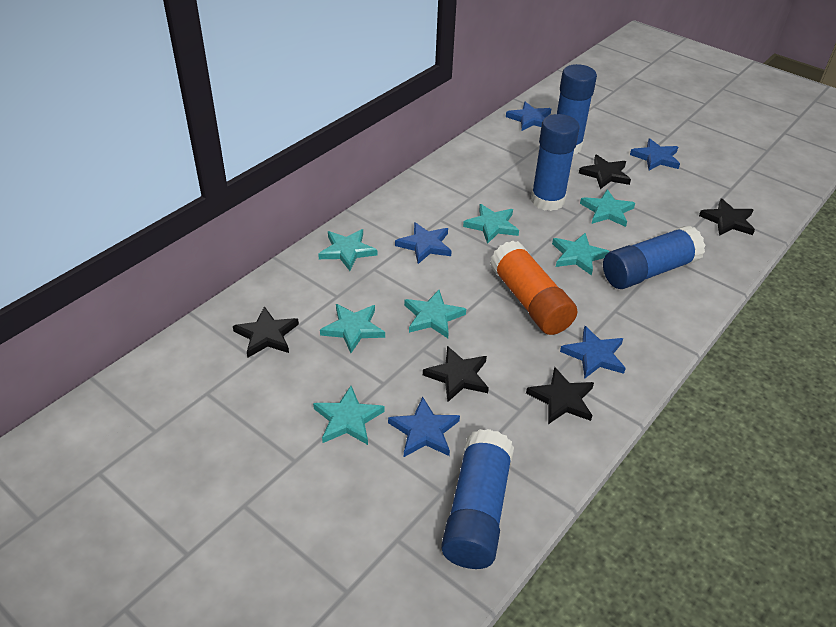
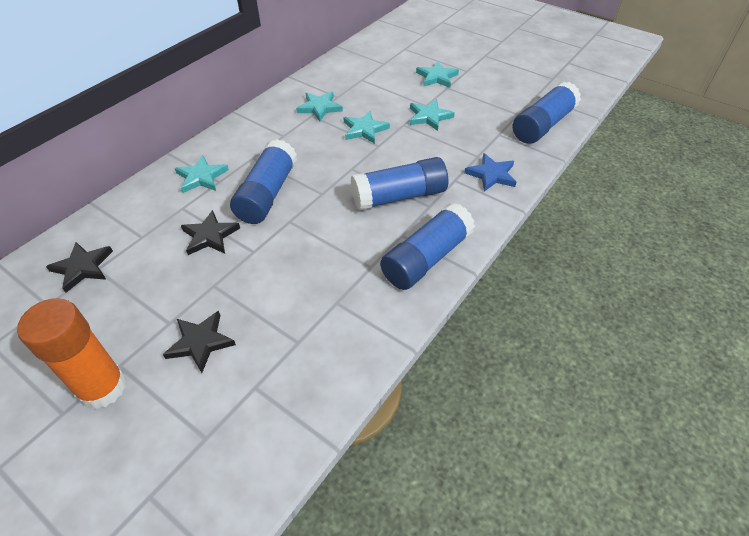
black star: [233,306,299,358] [423,346,489,402] [526,367,594,424] [579,155,631,189] [699,198,755,236] = 5 -> [46,242,113,293] [163,311,236,373] [181,210,240,255] = 3
blue star: [388,397,460,457] [395,222,452,264] [506,102,551,131] [560,326,626,378] [630,138,680,171] = 5 -> [464,153,517,192] = 1
turquoise star: [313,386,385,445] [318,229,377,271] [320,304,385,353] [404,290,466,338] [463,204,519,244] [552,233,610,276] [580,189,635,227] = 7 -> [175,155,229,193] [296,92,343,121] [343,111,390,144] [410,99,455,131] [416,61,459,88] = 5

